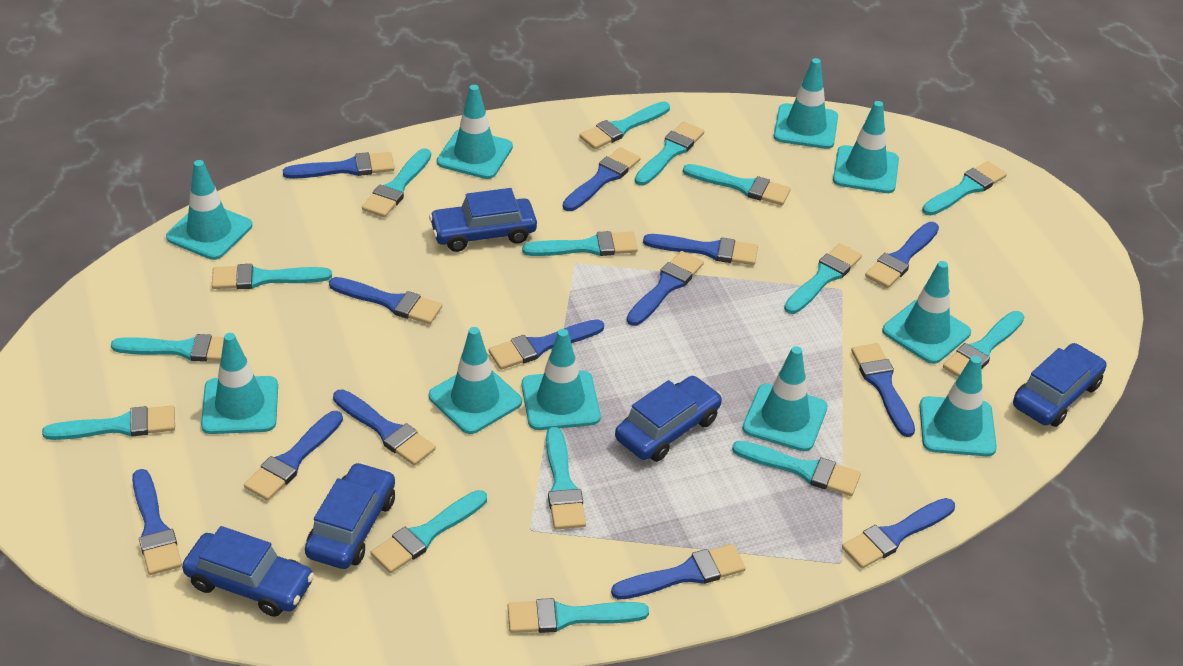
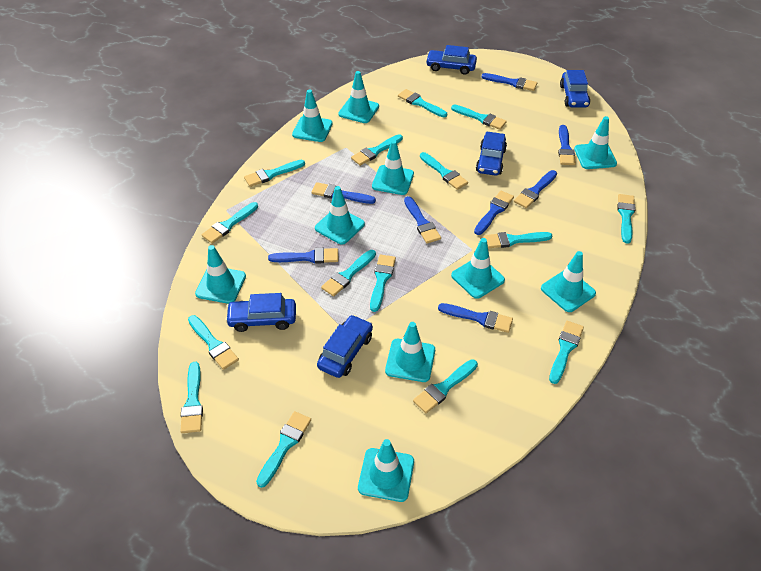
blue brush: [132,469,182,575] [244,411,343,501] [283,152,394,179] [329,277,442,324] [333,389,436,466] [489,319,604,370] [563,147,640,211] [611,544,746,600] [627,251,704,326] [643,234,758,265] [842,498,955,568] [851,343,915,437] [865,222,939,288] = 13 -> [268,248,338,264] [311,182,376,204] [404,196,441,244] [438,303,513,333] [474,191,514,235] [482,73,537,91] [514,170,557,208] [558,125,576,165] = 8

